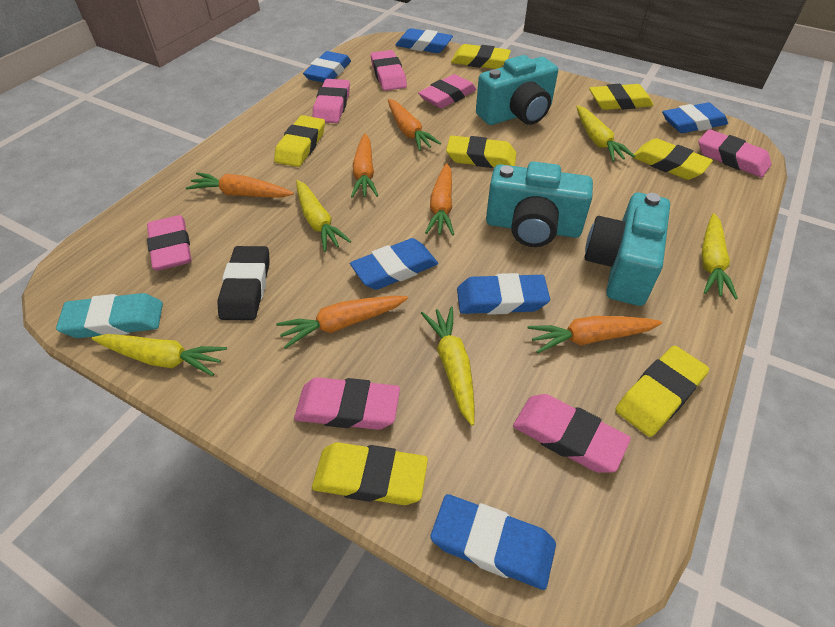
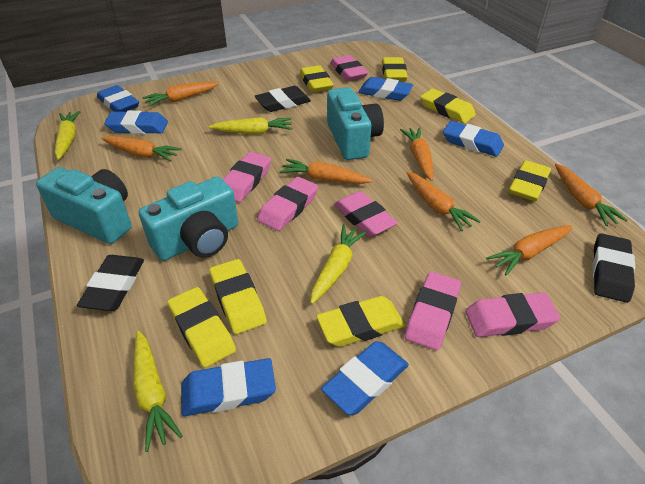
black eraser: [217,246,270,320] = 1 -> [77,255,144,311] [255,86,311,112] [593,233,635,303] = 3
orange carrot: [186,172,294,198] [276,296,408,349] [351,134,378,198] [388,99,441,151] [425,163,454,236] [527,316,662,354] = 6 -> [101,136,182,162] [142,82,219,107] [280,159,373,184] [400,127,433,181] [406,171,480,231] [486,225,572,275] [555,163,627,226] = 7
pink eraser: [147,215,192,271] [294,377,400,430] [313,79,350,123] [371,50,407,91] [418,74,477,109] [513,394,631,473] [698,129,771,177] = 7 -> [223,152,271,202] [257,177,318,231] [330,55,368,81] [334,191,398,237] [405,272,461,350] [465,292,560,337] = 6
turquoise eraser: [56,293,163,338] = 1 -> none = 0
yellow carrot: [92,334,227,376] [296,180,352,252] [421,307,475,426] [576,105,635,162] [702,213,738,299] = 5 -> [55,111,81,160] [134,331,183,452] [209,117,292,134] [310,224,367,304] = 4

